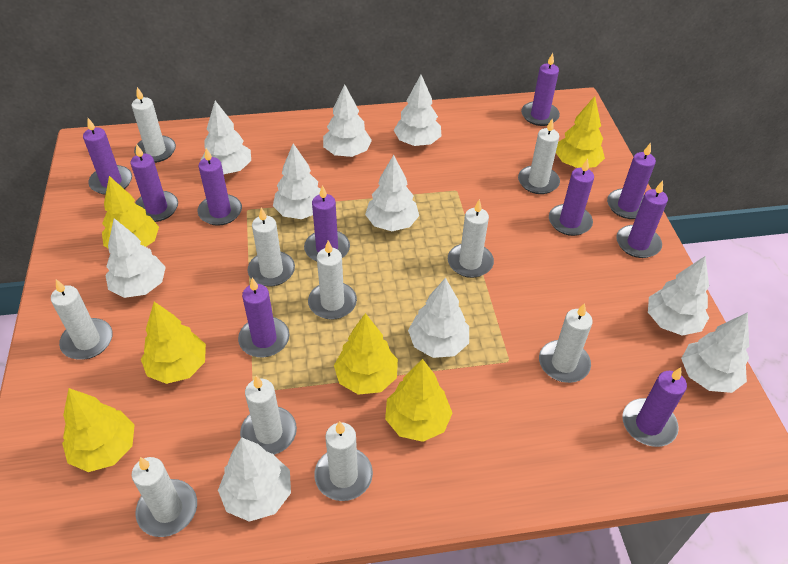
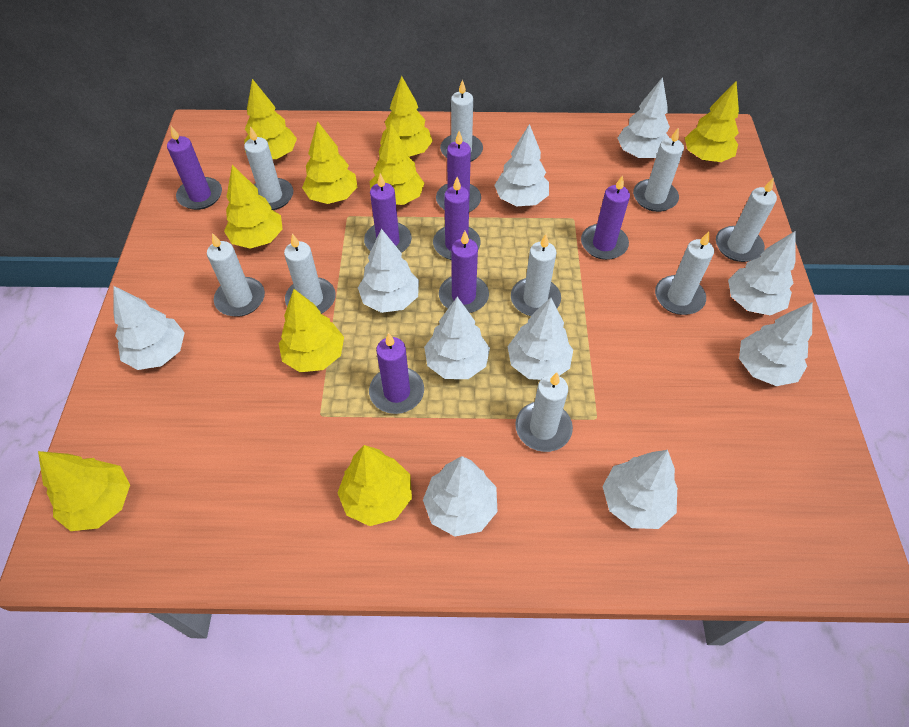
purple candle: [83,118,132,195] [131,144,178,222] [198,148,242,226] [238,278,289,357] [304,185,350,262] [521,53,560,126] [549,159,594,236] [607,143,656,219] [616,181,668,258] [622,367,687,447] = 10 -> [167,126,222,210] [364,173,412,253] [369,333,424,414] [433,177,481,260] [436,131,481,212] [439,231,489,313] [581,175,630,260] = 7
white candle: [51,279,113,360] [132,87,176,163] [132,457,197,537] [240,376,297,455] [248,207,295,287] [308,241,357,320] [314,421,373,501] [448,199,494,278] [518,118,560,194] [539,303,593,383] = 10 -> [207,233,265,317] [244,126,293,210] [284,234,336,314] [440,79,483,162] [511,234,561,316] [515,372,573,452] [633,127,684,212] [655,232,714,315] [716,178,777,262] = 9
yellow tree: [62,388,134,472] [102,176,159,249] [141,302,206,384] [334,313,398,395] [385,359,452,442] [556,96,605,168] = 6 -> [38,451,130,531] [224,165,283,249] [244,79,297,159] [279,289,344,372] [302,121,357,204] [337,445,412,526] [370,123,424,205] [380,76,433,157] [685,81,739,162] = 9

